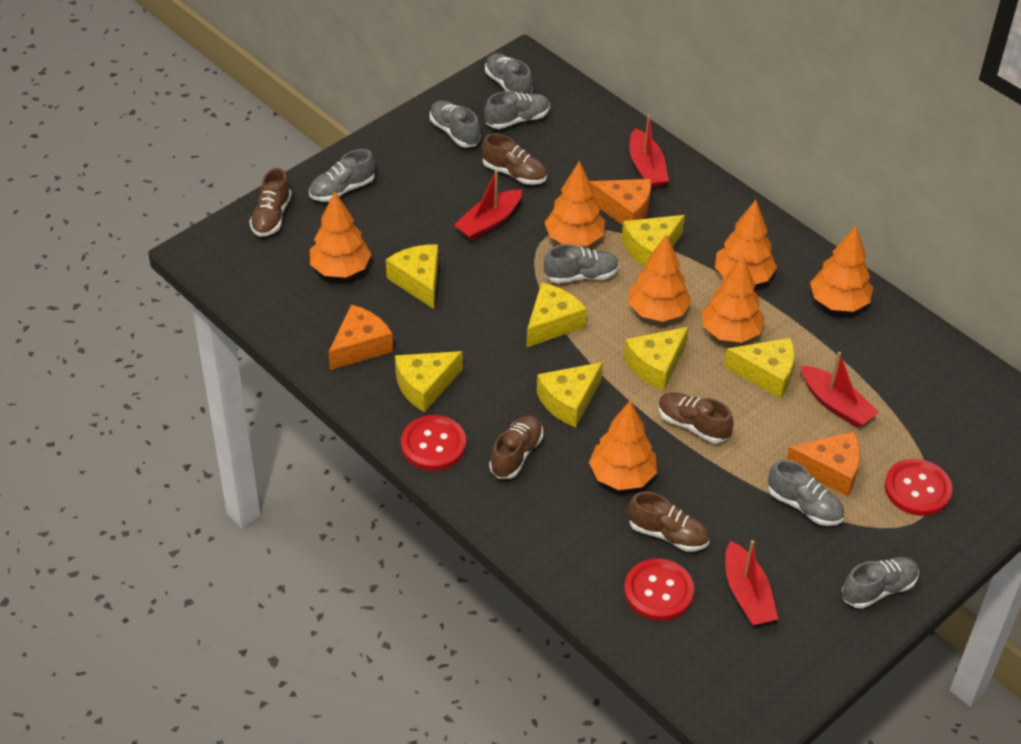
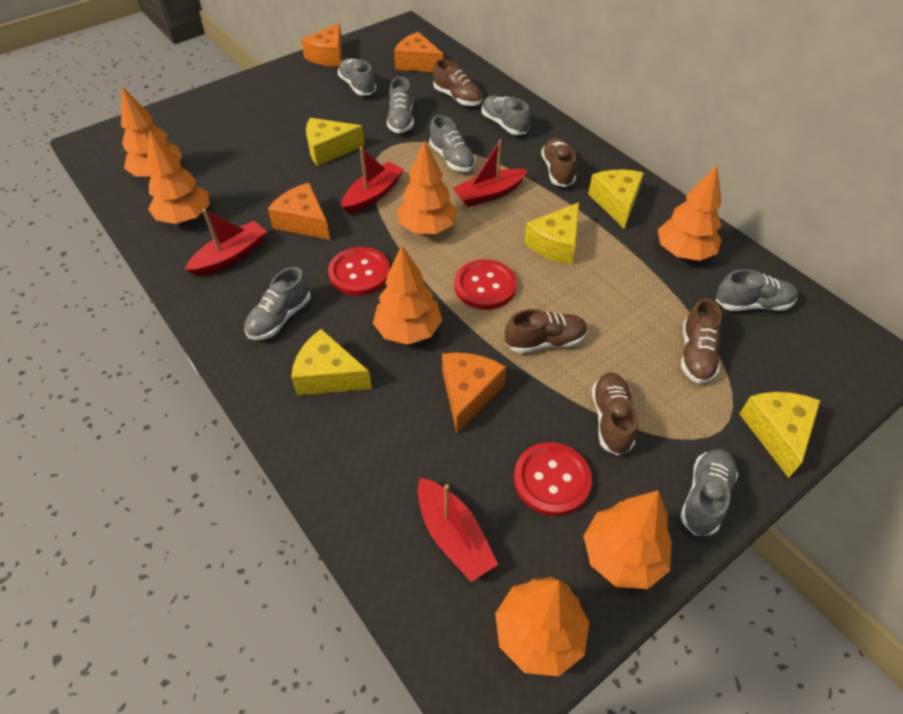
orange cheese: [329,305,393,370] [590,179,651,225] [787,431,860,497] = 3 -> [268,183,330,240] [301,23,342,66] [394,32,443,72] [442,353,506,433] = 4
yellow cheese: [386,244,438,309] [395,351,463,412] [526,282,587,348] [537,362,603,427] [622,215,685,267] [624,327,689,391] [724,338,795,399] = 7 -> [291,329,372,395] [306,118,365,166] [524,202,579,265] [588,169,644,229] [739,392,821,478] = 5

